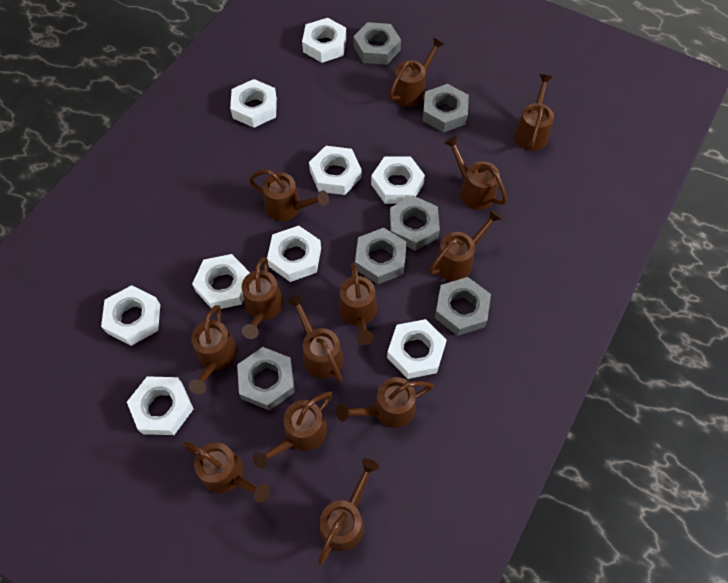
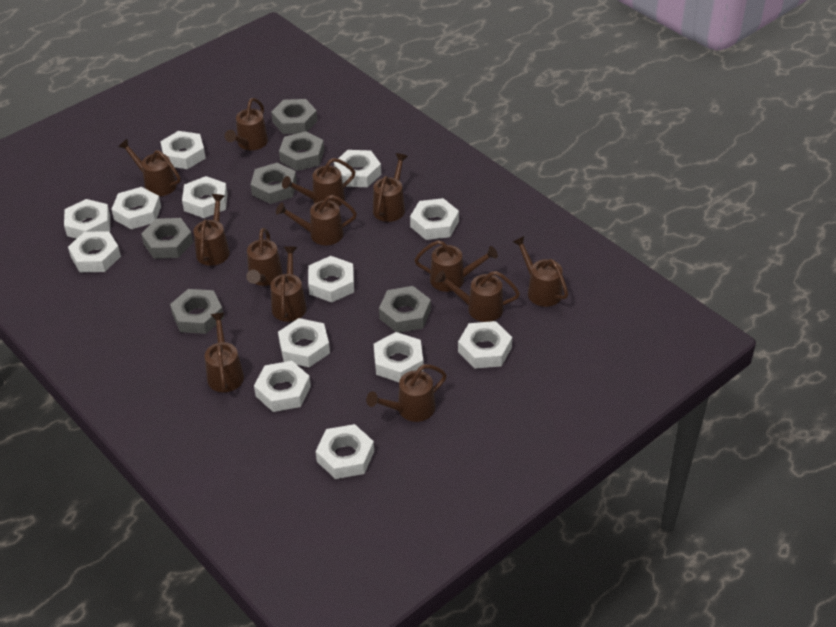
white nut: [101,285,160,346] [127,376,193,435] [192,254,250,309] [230,79,277,128] [267,226,321,282] [302,18,347,63] [309,146,361,195] [371,156,425,204] [387,319,447,379] = 9 -> [64,199,110,239] [68,231,121,272] [111,187,161,229] [160,131,206,169] [182,176,228,218] [254,361,311,412] [278,318,330,367] [308,256,354,302] [316,424,374,479] [334,150,381,187] [374,332,424,382] [410,198,459,240] [458,321,512,369] = 13

